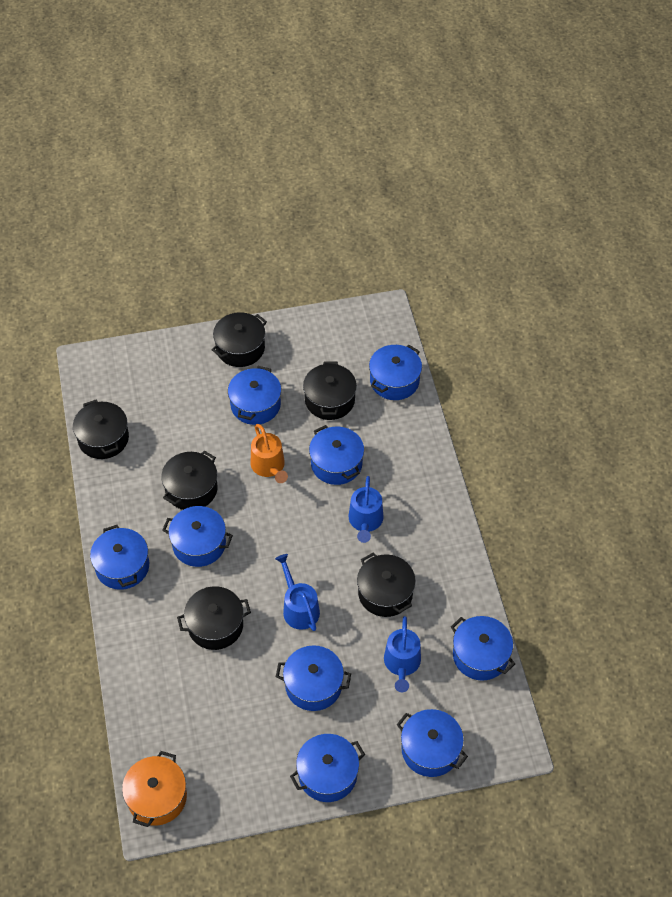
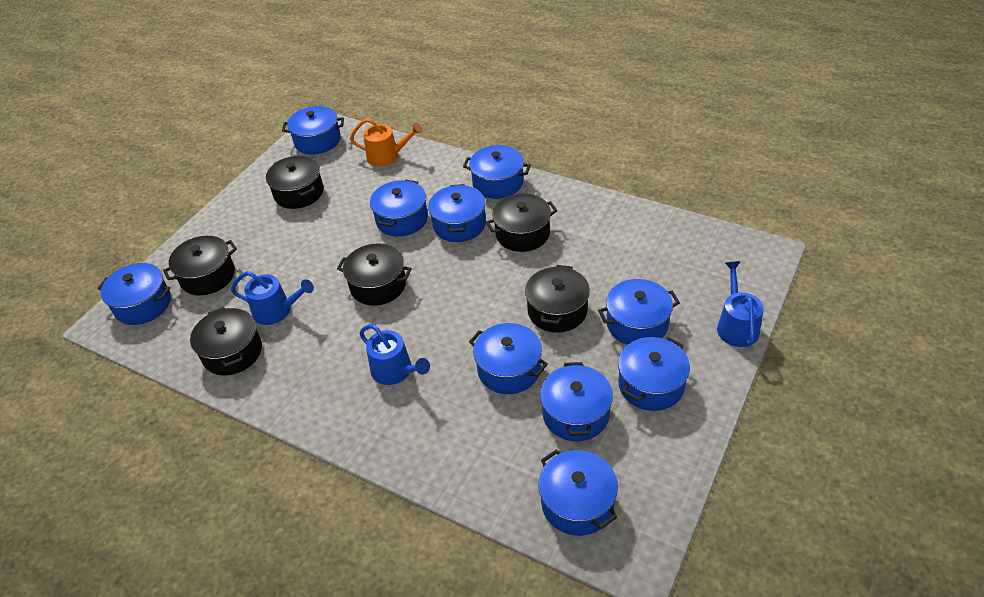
blue pot: [90,525,149,590] [162,506,233,567] [228,366,281,425] [276,645,351,711] [290,734,365,802] [309,425,364,485] [369,345,422,400] [397,709,468,777] [451,616,515,681] = 9 -> [97,263,171,325] [282,106,344,155] [370,179,428,237] [428,184,486,242] [463,145,531,199] [469,323,548,394] [538,449,618,536] [540,362,613,441] [598,279,680,345] [618,337,690,411] = 10
orange pot: [122,751,187,827] = 1 -> none = 0

